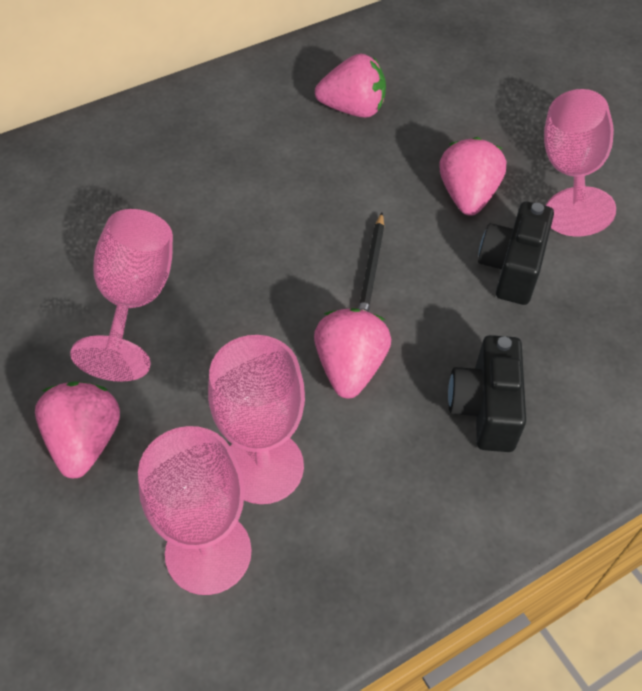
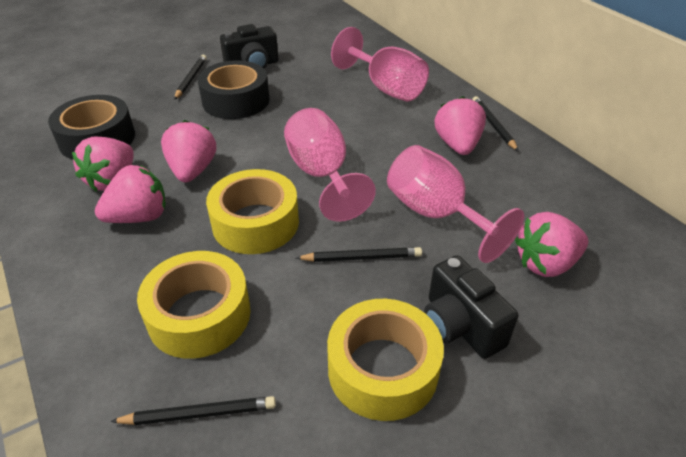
black pencil: [358,213,384,312] = 1 -> [110,396,276,425] [174,55,207,100] [296,247,422,262] [472,96,519,151] = 4
black tape: none = 0 -> [48,95,135,160] [198,61,269,119] = 2
pink goblet: [71,209,173,382] [138,426,251,595] [208,335,305,504] [544,89,616,237] = 4 -> [284,108,376,222] [331,27,429,102] [387,145,524,263] = 3
pink strawberry: [35,381,120,478] [314,308,391,399] [315,54,386,118] [439,137,506,216] = 4 -> [72,137,134,191] [95,165,166,223] [161,120,216,182] [435,96,486,155] [515,212,588,277] = 5
yellow tape: none = 0 -> [137,251,251,359] [206,169,299,254] [327,299,444,421] = 3

